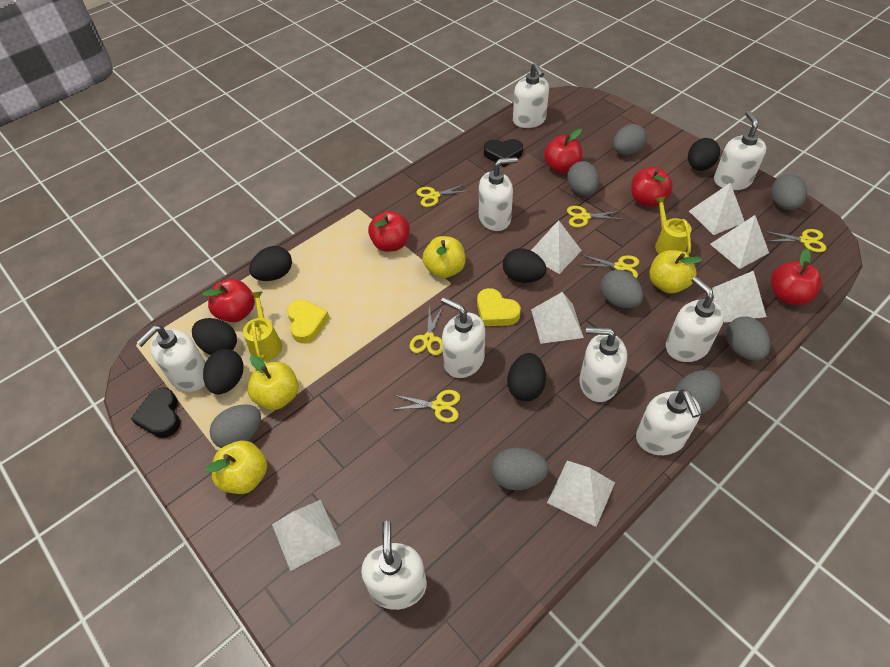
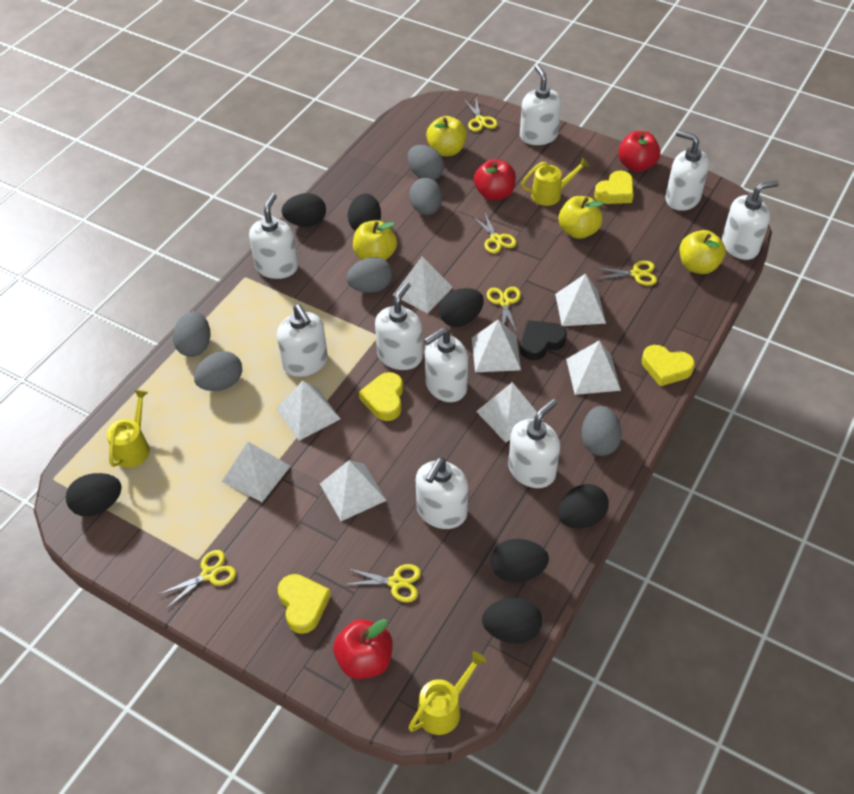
black egg: [192,318,237,355] [203,349,244,394] [249,246,292,281] [503,248,547,283] [507,353,546,401] [688,138,720,171] = 6 -> [66,473,122,516] [282,193,326,227] [348,193,381,231] [439,288,484,327] [482,597,542,643] [491,539,549,583] [558,484,609,529] = 7
black heart: [131,387,181,438] [484,139,523,167] = 2 -> [520,320,567,360] = 1
grey egg: [210,404,261,448] [492,447,549,490] [567,161,599,196] [601,270,643,308] [613,124,647,155] [675,370,721,414] [726,317,770,361] [771,174,807,210] = 8 -> [173,311,211,357] [194,351,242,391] [346,257,392,293] [408,145,444,180] [409,178,442,215] [581,406,622,456] = 6
red apple: [202,279,255,322] [368,211,410,252] [544,129,582,173] [631,167,673,207] [771,248,822,305] = 5 -> [333,619,393,679] [474,159,516,201] [618,131,661,172] = 3
white pyramid: [272,500,341,571] [531,220,582,274] [531,292,584,344] [547,461,615,527] [689,183,745,235] [710,215,769,269] [711,271,767,323] = 7 -> [222,442,290,502] [276,381,340,441] [320,460,387,521] [393,257,453,313] [472,320,521,372] [476,382,543,443] [555,274,606,326] [566,340,621,395] = 8
yellow heart: [287,300,329,343] [477,288,521,326] = 2 -> [278,574,331,634] [359,372,403,421] [594,171,633,204] [642,345,695,386] = 4
yellow watering can: [243,291,282,362] [655,196,692,255] = 2 -> [107,390,150,467] [408,651,486,735] [521,157,589,206] = 3

